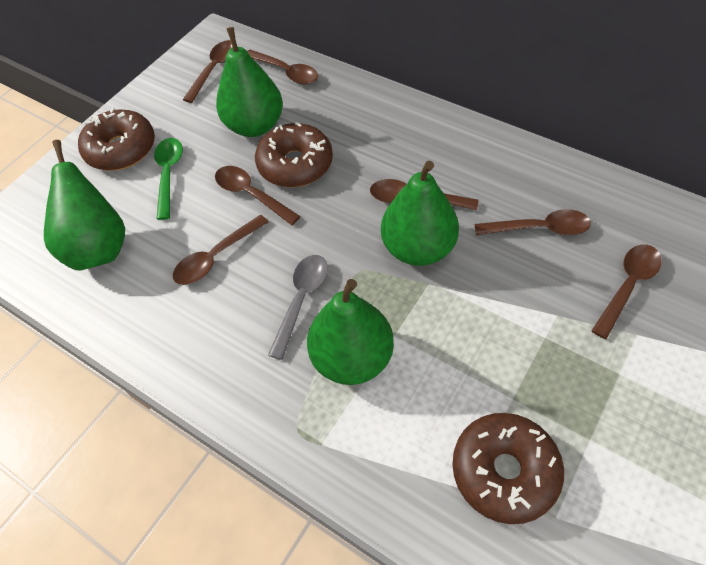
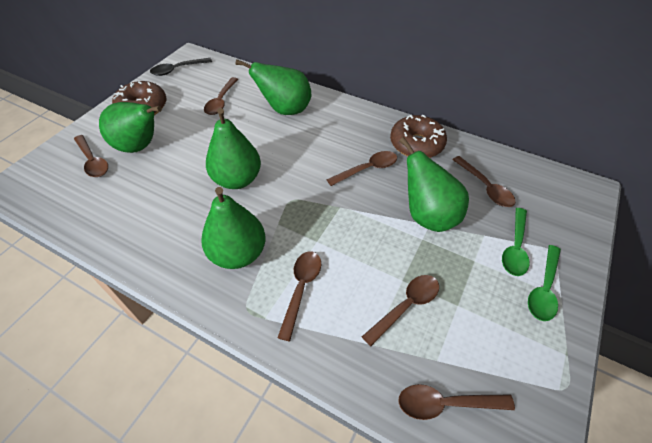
black spoon: none = 0 -> [150,58,212,76] = 1
brown donut: [78,108,155,171] [255,122,333,187] [452,413,564,524] = 3 -> [112,81,166,115] [390,114,447,158] = 2
green pear: [44,140,125,270] [216,27,283,137] [307,279,394,385] [381,161,459,266] = 4 -> [99,102,162,153] [201,187,266,269] [206,108,261,189] [235,59,311,115] [399,137,469,232] = 5
green spoon: [154,138,183,220] = 1 -> [502,208,530,276] [528,245,561,321] = 2
grey spoon: [268,255,328,360] = 1 -> none = 0

